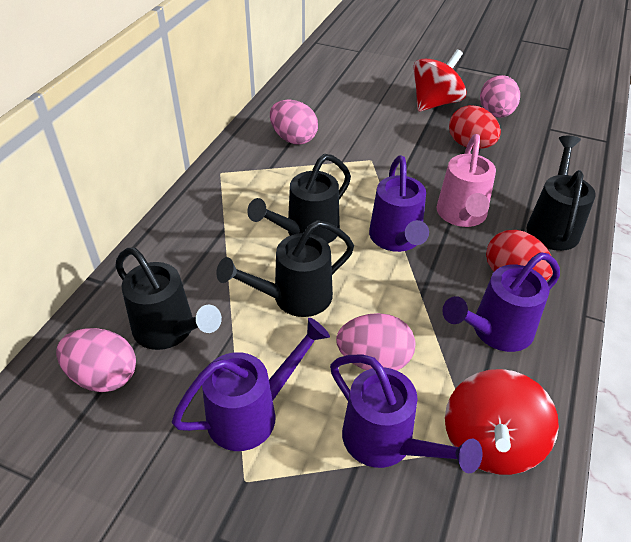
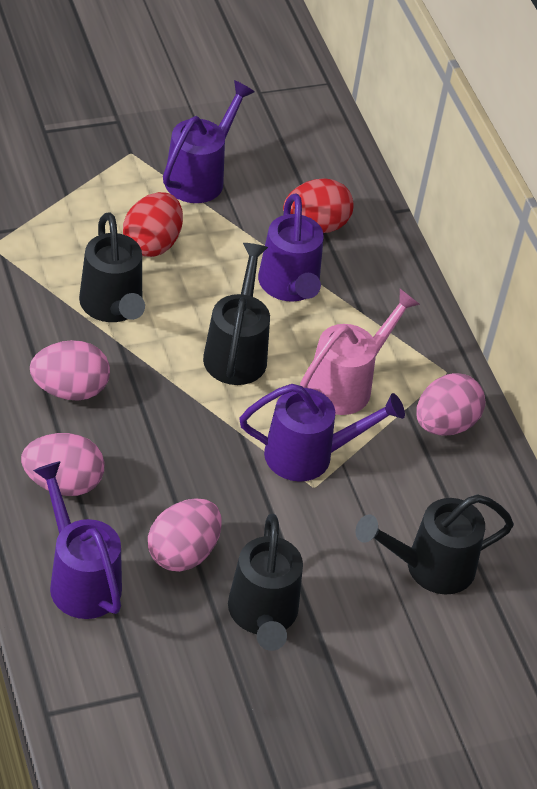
red spinning top: [413,49,467,112] [445,369,559,475] = 2 -> none = 0

